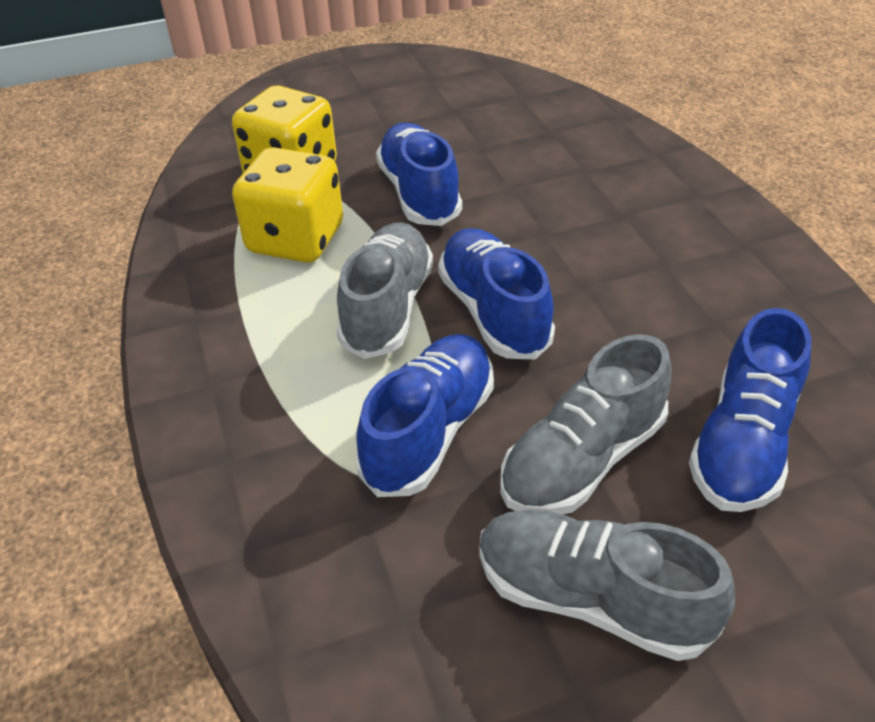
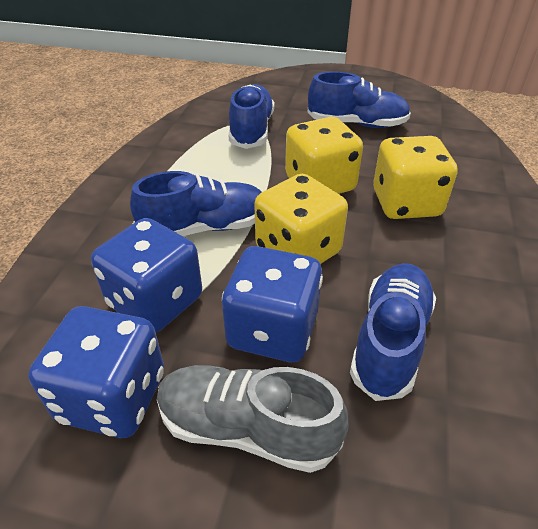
blue dice: none = 0 -> [28,306,164,438] [91,218,202,333] [222,246,323,362] = 3
grey shoe: [337,222,433,359] [479,510,735,661] [500,334,671,514] = 3 -> [157,365,349,473] = 1
yellow dice: [232,86,337,173] [232,147,343,263] = 2 -> [254,174,348,264] [285,117,363,194] [373,136,457,219] = 3

